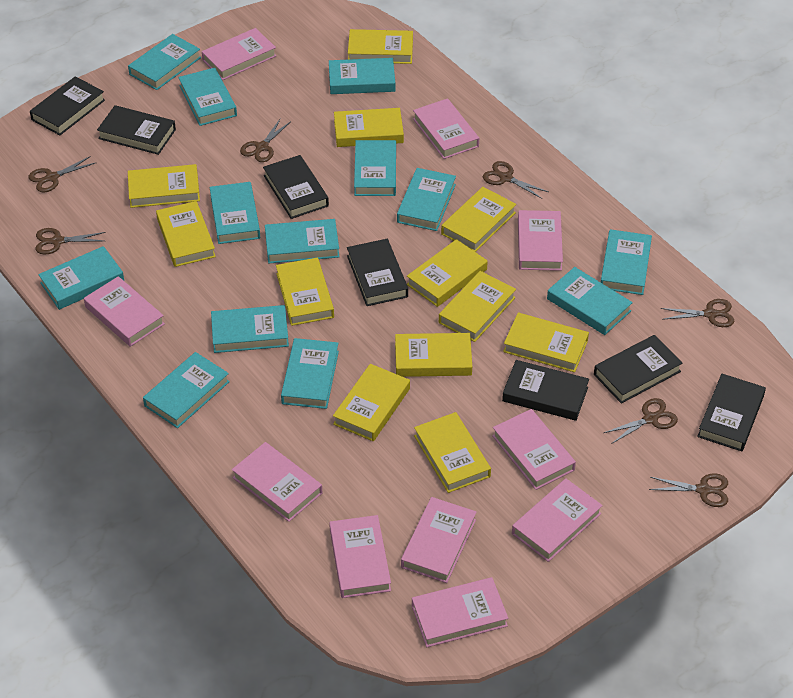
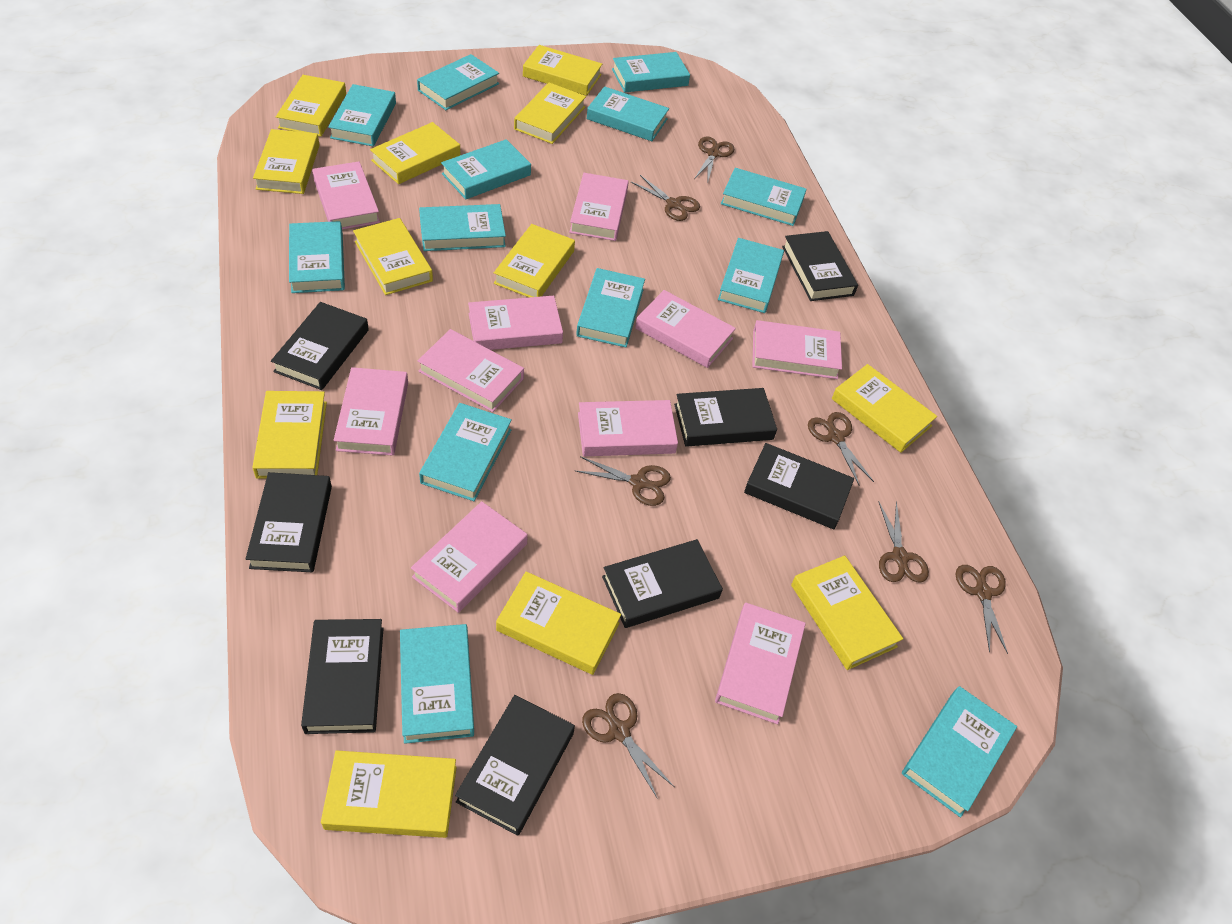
black book: [30,76,105,135] [97,105,176,155] [263,155,329,219] [347,239,408,306] [502,360,589,421] [594,335,683,404] [697,374,766,451] = 7 -> [246,472,332,572] [271,302,369,390] [301,619,384,734] [455,695,575,836] [602,539,723,628] [674,388,777,447] [744,443,854,529] [782,231,858,301] = 8

